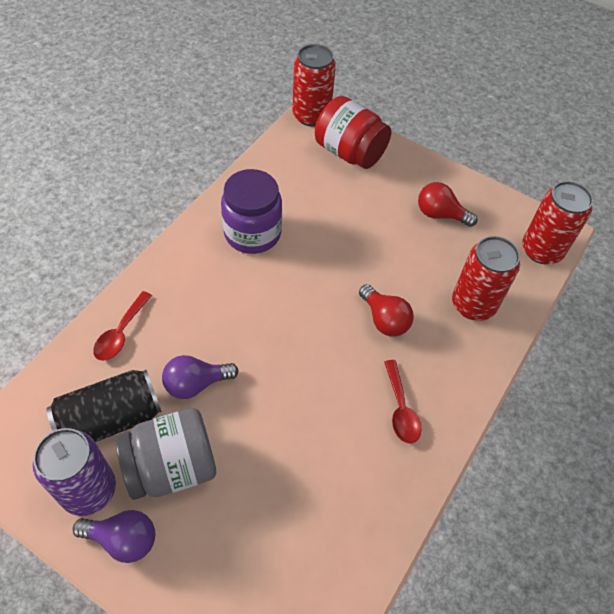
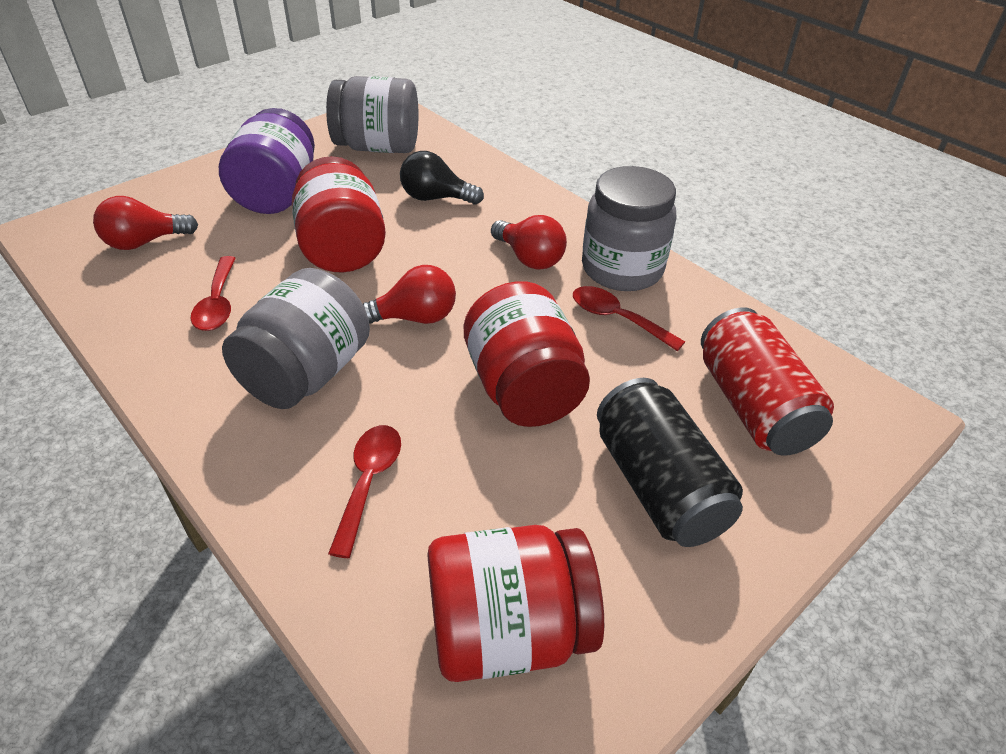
black light bulb: none = 0 -> [400,151,484,205] = 1
grey jar: [115,408,216,500] = 1 -> [222,268,370,409] [326,76,418,153] [582,166,677,291] = 3
purple can: [32,428,116,516] = 1 -> none = 0
purple light bulb: [73,510,155,563] [162,355,239,399] = 2 -> none = 0
red can: [292,44,336,126] [452,236,520,321] [522,181,593,264] = 3 -> [701,307,834,456] = 1
red jar: [315,96,391,169] = 1 -> [292,156,386,272] [427,525,604,682] [464,281,590,427] = 3
red light bulb: [359,284,414,336] [418,182,478,227] = 2 -> [93,196,198,250] [363,265,456,324] [491,215,567,270] = 3
red spoon: [93,291,152,361] [384,360,422,444] = 2 -> [191,256,236,331] [328,425,401,558] [573,286,685,351] = 3

